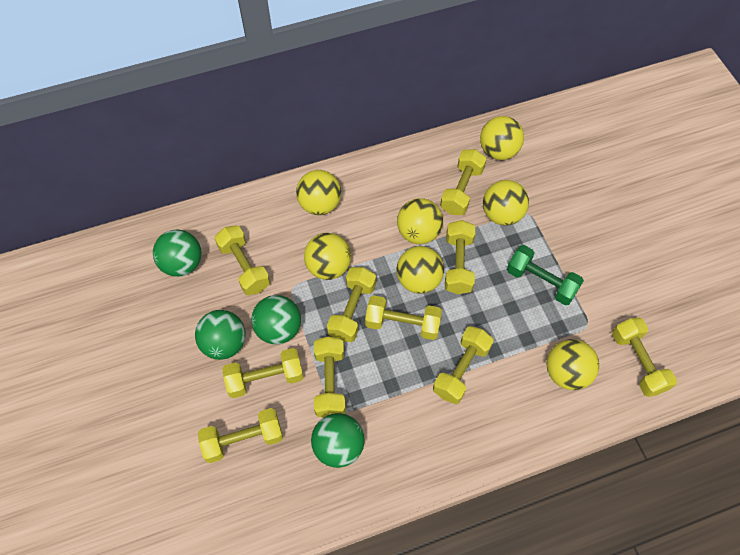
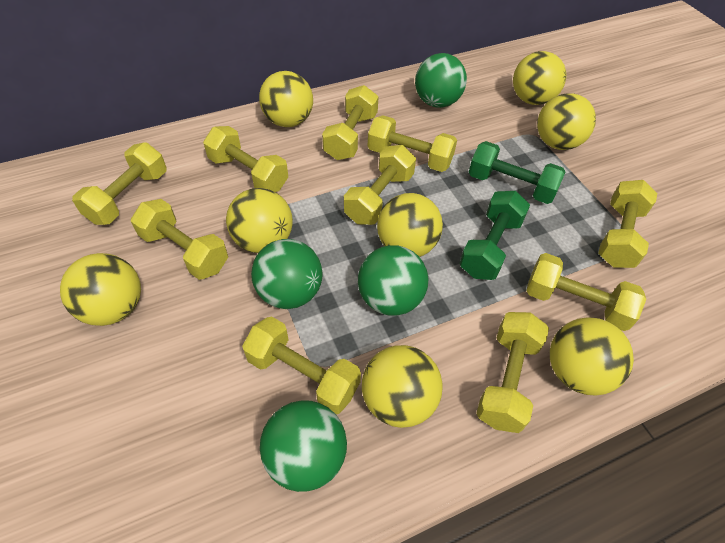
green dumbbell: [507,245,584,305] = 1 -> [459,191,530,280] [469,141,566,204] = 2
yellow ball: [296,170,341,215] [304,233,351,280] [397,198,443,244] [397,246,444,294] [480,116,524,160] [483,180,529,226] [547,339,599,390] = 7 -> [60,253,141,326] [226,188,293,253] [259,71,313,127] [362,345,443,428] [377,193,443,257] [513,51,566,105] [537,93,596,150] [550,317,634,396] = 8

